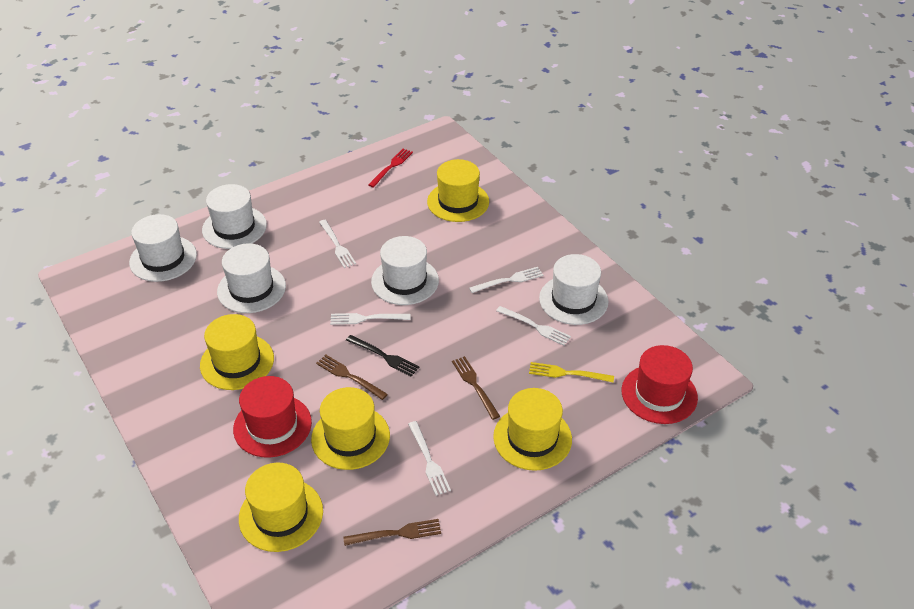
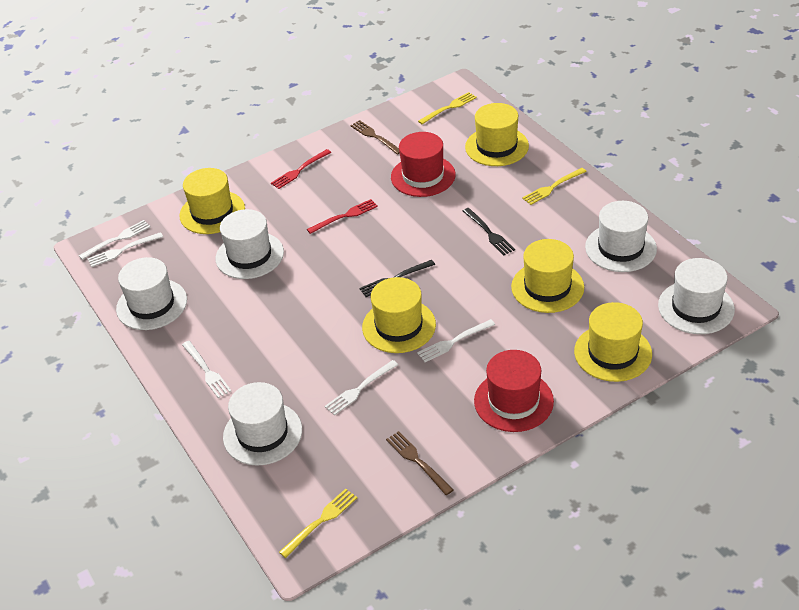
black fork: [346,335,420,377] = 1 -> [359,260,435,297] [463,208,515,255] = 2
brown fork: [316,355,388,400] [343,519,441,546] [452,356,500,420] = 3 -> [350,120,400,155] [386,431,453,495] = 2
red fork: [368,149,413,188] = 1 -> [271,149,331,189] [307,199,378,234] = 2
yellow fork: [529,362,614,382] = 1 -> [279,489,357,558] [418,92,477,124] [522,168,587,205] = 3

